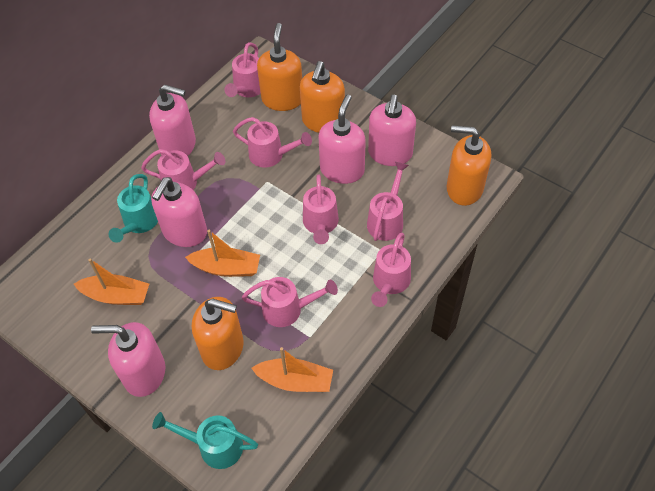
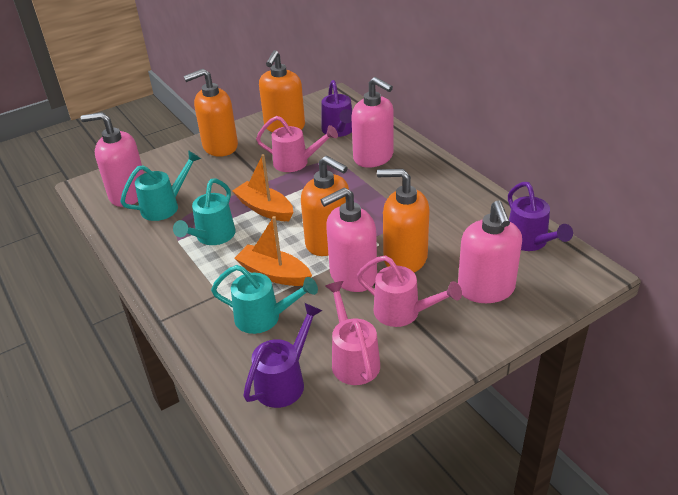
orange boat: [74,258,149,305] [185,230,260,277] [251,347,333,392] = 3 -> [232,154,293,221] [235,216,312,286] = 2
pink soap dispenser: [91,322,165,397] [149,85,196,156] [151,177,207,247] [318,94,366,184] [368,95,416,166] = 5 -> [81,112,144,207] [321,188,377,292] [351,77,394,168] [458,201,522,303] = 4
pink watering can: [141,149,225,190] [224,42,261,97] [233,117,312,168] [242,277,338,327] [303,174,339,244] [367,162,409,241] [371,233,411,307] = 7 -> [256,116,338,172] [325,281,380,385] [357,256,462,327] = 3
purple watering can: none = 0 -> [243,303,322,408] [322,80,352,137] [508,182,573,251] = 3
turquoise watering can: [109,174,158,243] [152,412,258,469] = 2 -> [120,150,201,221] [173,178,236,245] [211,265,318,334] = 3

